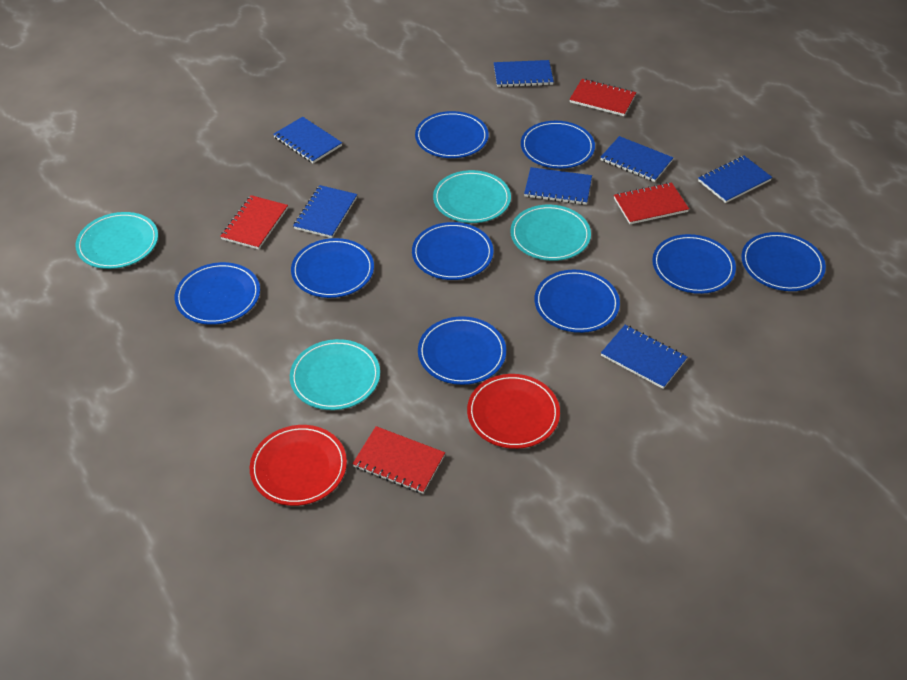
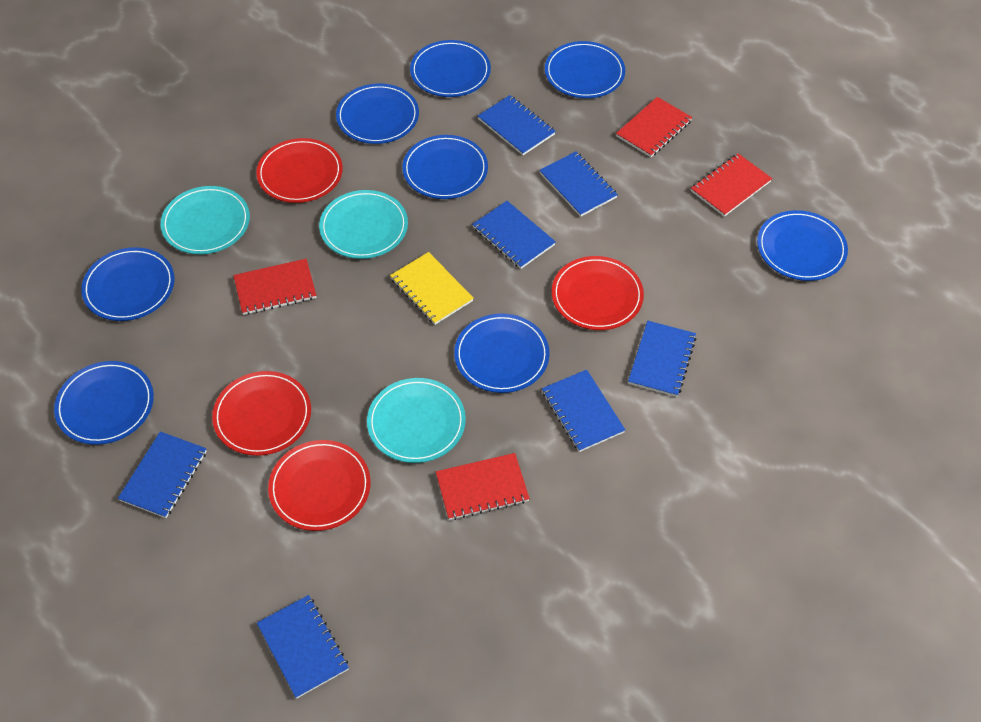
blue plate: [175,262,260,325] [291,238,374,298] [412,222,494,280] [415,111,489,158] [418,316,506,385] [521,121,595,169] [535,270,620,333] [652,234,736,294] [741,232,826,291] = 9 -> [54,361,154,445] [81,247,175,321] [336,84,419,144] [402,135,488,199] [410,40,491,97] [454,314,550,393] [545,41,625,98] [757,210,848,281] = 8
red plate: [250,425,347,506] [467,374,560,449] = 2 -> [212,371,311,456] [256,138,343,203] [268,440,371,531] [552,256,644,330] = 4
turquoise plate: [75,212,158,269] [290,339,380,410] [433,170,511,223] [510,205,591,261] = 4 -> [161,186,250,254] [319,190,408,259] [367,378,466,463] = 3
yellow notebook: none = 0 -> [390,252,474,325] = 1

